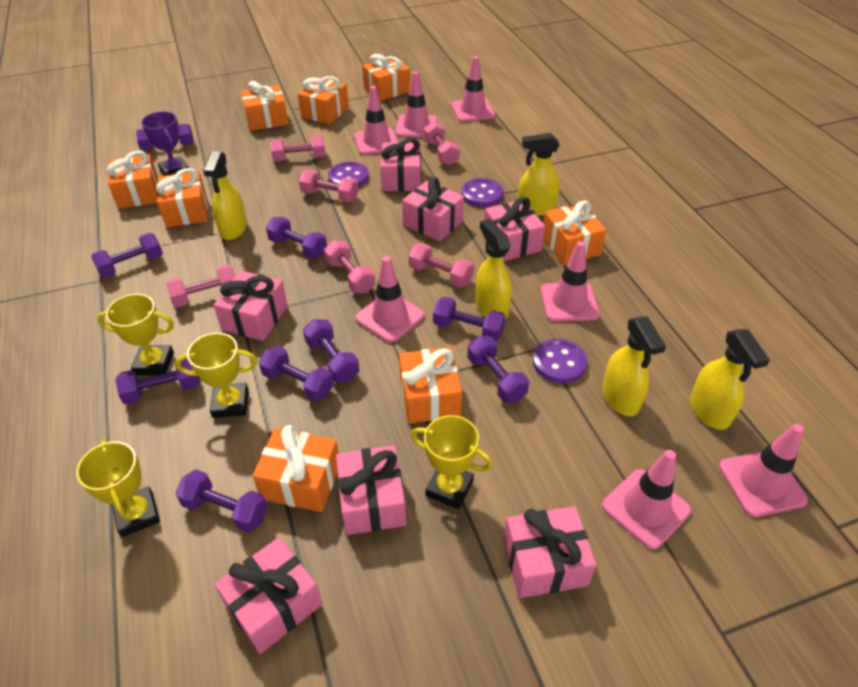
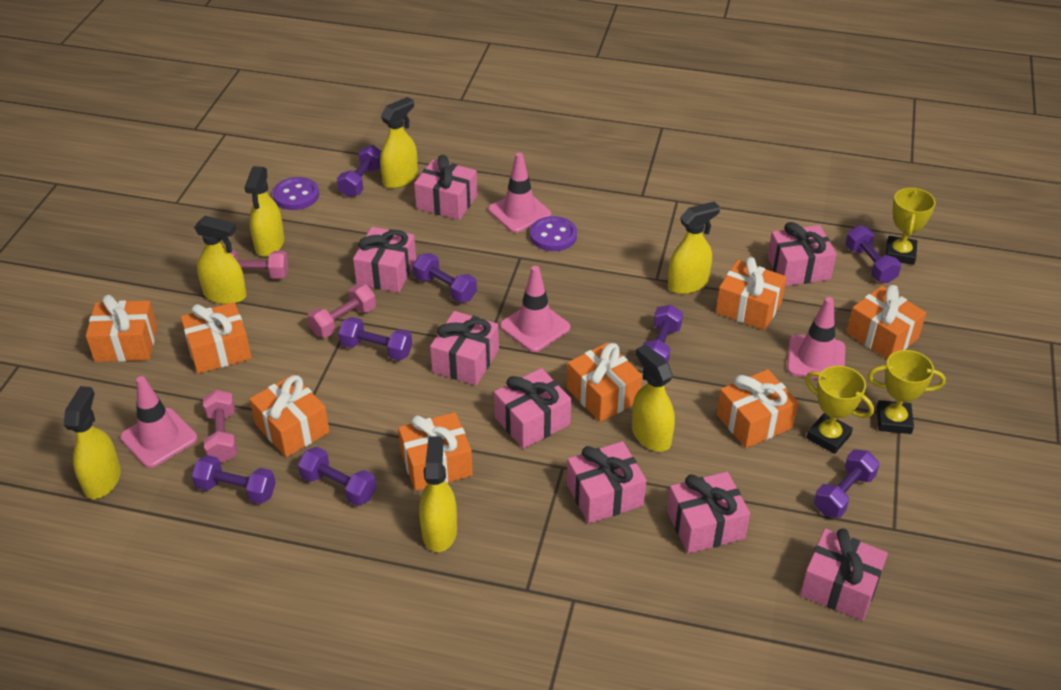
pink dumbbell: [166,265,235,307] [270,135,326,161] [299,170,359,202] [324,240,375,293] [409,243,474,287] [424,121,460,166] = 6 -> [203,390,237,463] [230,250,288,279] [307,284,376,338] = 3
pink gift: [214,271,288,341] [214,537,322,654] [336,445,406,535] [380,138,421,191] [402,177,464,242] [484,197,545,261] [503,506,596,598] = 7 -> [353,227,416,293] [414,155,477,220] [430,311,499,386] [494,368,571,449] [567,441,646,524] [667,472,750,554] [767,222,837,286] [800,528,888,621] = 8
pink traffic cone: [354,86,398,155] [355,256,425,343] [396,71,437,138] [451,56,495,122] [540,241,600,322] [602,450,691,550] [719,424,808,517] = 7 -> [120,376,197,468] [488,153,551,233] [500,266,570,352] [787,297,845,379] = 4
purple button: [328,161,369,187] [461,178,503,207] [533,339,587,383] = 3 -> [273,177,319,210] [530,216,577,251] = 2
purple dumbbell: [91,233,163,277] [115,358,200,405] [136,124,194,151] [175,469,268,533] [259,346,334,402] [266,217,327,259] [303,319,359,382] [433,297,505,341] [467,336,529,403] = 9 -> [192,455,276,504] [298,447,376,506] [337,145,381,197] [338,317,412,361] [413,253,477,303] [643,305,683,363] [814,449,880,518] [845,225,901,283] = 8
purple trophy: [141,111,189,176] = 1 -> none = 0
yellow spray bottle: [203,151,247,240] [475,219,512,319] [518,133,560,216] [602,316,666,416] [690,329,770,430] = 5 -> [64,386,121,499] [194,215,247,304] [244,166,284,257] [380,97,418,188] [419,436,457,552] [632,345,675,452] [668,201,720,294] = 7
yellow trophy: [76,439,160,537] [97,294,174,376] [175,333,258,418] [411,415,493,509] = 4 -> [805,366,874,454] [868,350,946,434] [886,187,936,265] = 3

